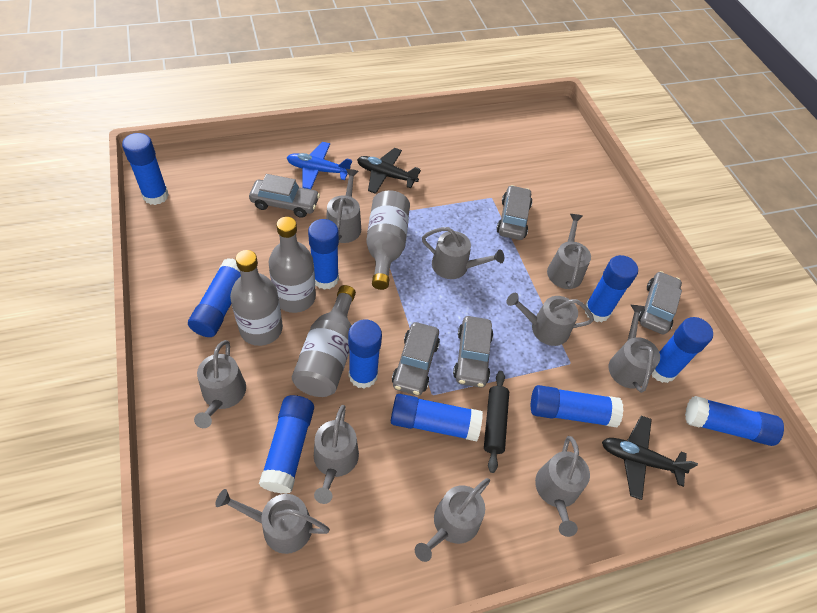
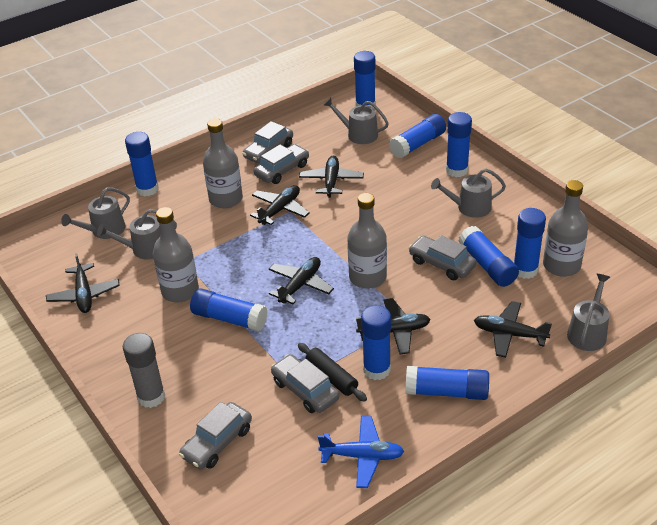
black plane: [357,148,421,194] [602,416,698,500] = 2 -> [46,253,120,313] [250,185,310,225] [269,257,334,304] [299,156,364,198] [356,298,431,355] [474,301,552,358] = 6
blue glue stick: [122,133,169,205] [188,258,241,337] [259,395,314,494] [308,219,339,290] [348,319,382,389] [391,394,483,441] [531,385,623,428] [585,255,638,322] [652,317,713,383] [685,396,784,446] = 10 -> [125,132,159,197] [190,288,268,331] [354,51,376,109] [361,305,391,380] [389,114,446,158] [405,366,489,400] [446,112,472,177] [458,226,519,287] [513,208,546,279] = 9
grey glue stick: none = 0 -> [123,333,165,408] = 1
grey watering can: [194,340,246,428] [215,489,330,554] [314,405,359,504] [326,169,361,243] [415,478,490,562] [422,227,504,279] [506,293,594,346] [535,436,590,537] [547,214,591,289] [609,305,660,393] = 10 -> [61,187,130,239] [97,209,177,259] [324,97,389,144] [431,169,506,218] [567,274,610,351] = 5

